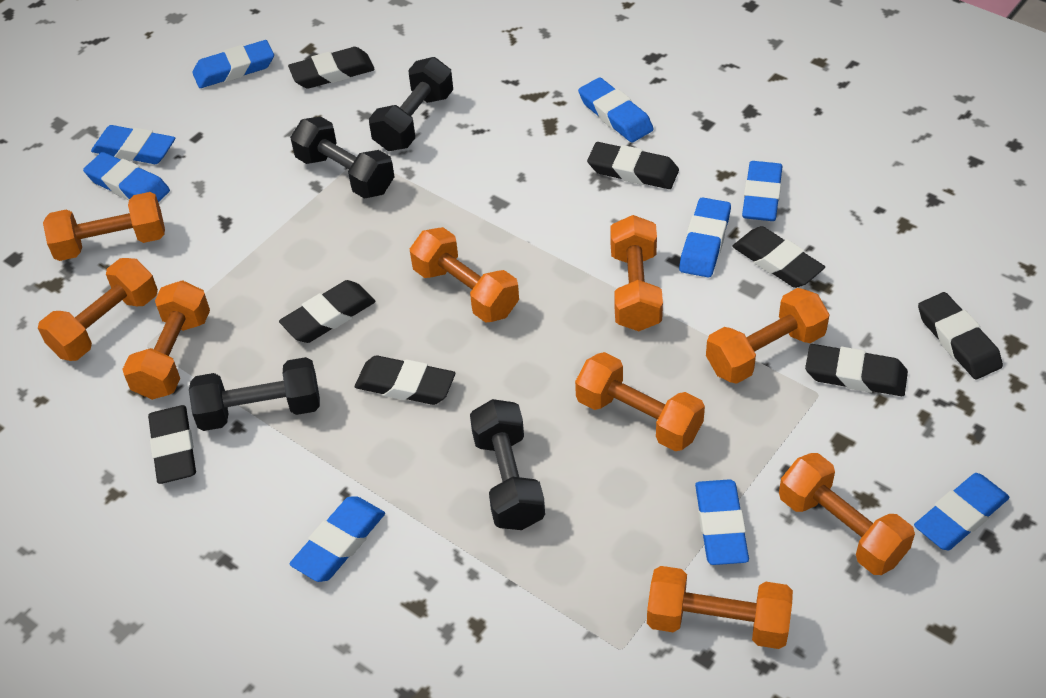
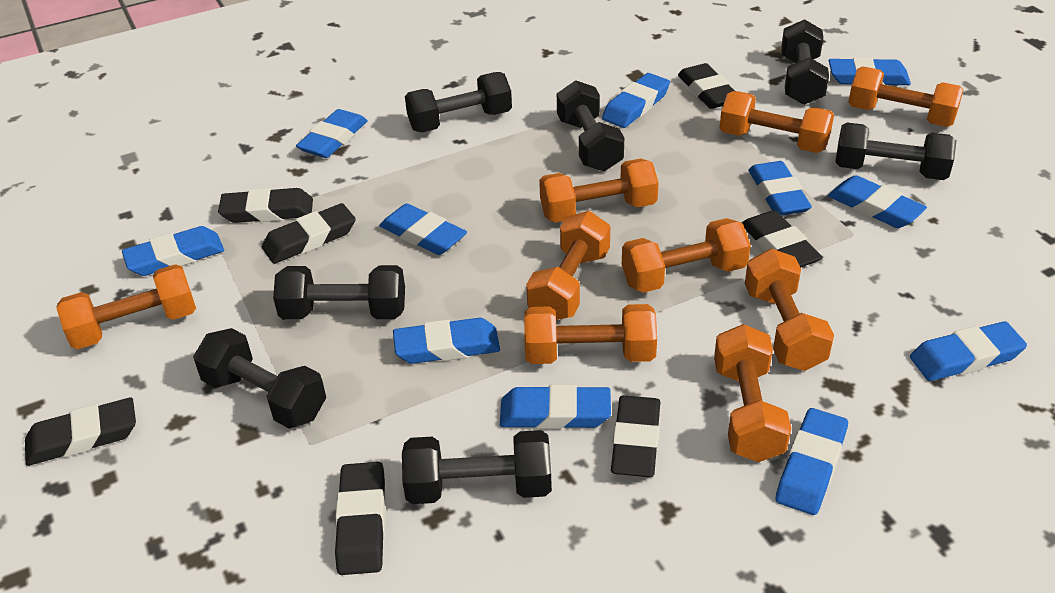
black dumbbell: [189,357,320,431] [290,117,395,199] [369,57,453,151] [470,399,545,530] = 4 -> [193,328,326,429] [273,265,405,320] [402,430,552,504] [405,72,512,132] [557,80,624,171] [781,19,829,105] [836,123,957,180] = 7
black eraser: [148,405,196,484] [279,280,376,343] [288,47,375,89] [355,355,455,405] [587,142,679,189] [732,226,825,288] [805,344,908,396] [918,292,1003,379] = 8 -> [25,397,136,466] [218,188,313,223] [262,203,356,264] [335,462,385,575] [611,395,660,477] [678,63,735,109] [741,210,823,267] = 7
blue eraser: [83,152,170,202] [91,125,175,164] [193,40,274,88] [289,496,385,582] [578,77,653,143] [679,197,731,277] [695,479,749,565] [742,161,783,221] [914,473,1010,550] = 9 -> [122,226,224,276] [296,109,368,158] [379,203,467,255] [393,318,500,364] [500,385,611,429] [602,73,670,128] [749,161,812,216] [776,408,848,515] [828,175,927,228] [829,57,911,85] [910,321,1027,381] = 11

